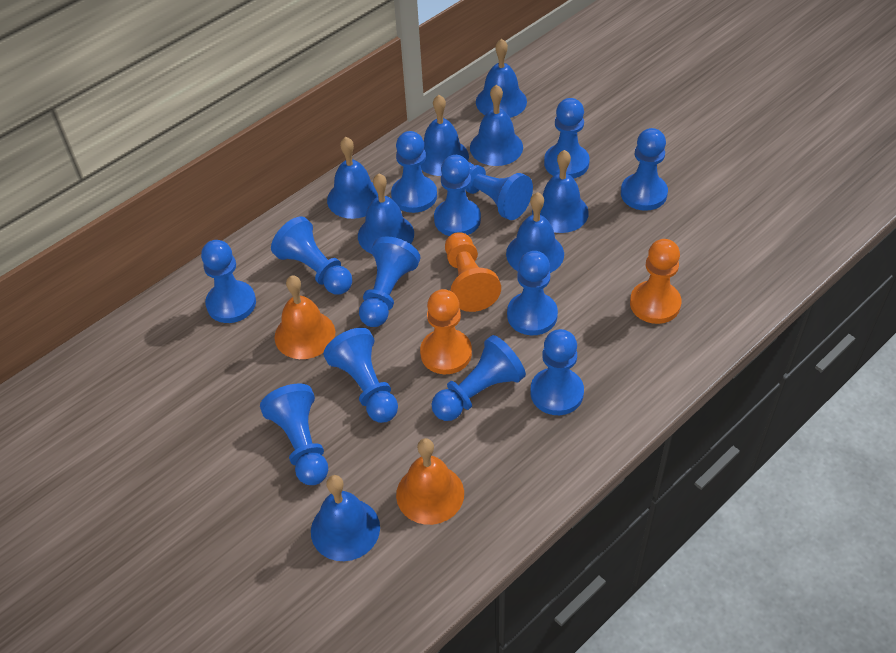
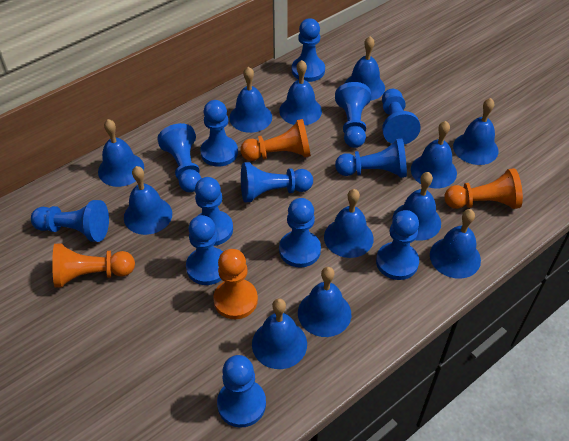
blue bell: [311,475,380,561] [327,137,378,219] [358,174,414,254] [421,95,469,176] [470,85,523,166] [476,39,527,118] [506,192,564,273] [532,150,589,233] = 8 -> [98,119,144,187] [124,166,172,235] [229,67,272,133] [252,298,307,369] [279,60,322,125] [298,267,351,337] [324,189,374,258] [344,36,385,101] [392,172,441,241] [411,121,457,188] [430,209,481,279] [453,98,498,165] = 12
orange bell: [275,275,335,359] [396,438,464,525] = 2 -> none = 0
orange pawn: [420,289,472,374] [445,232,501,312] [630,239,681,324] = 3 -> [52,244,135,288] [213,249,258,319] [240,119,311,161] [444,168,523,209] = 4

